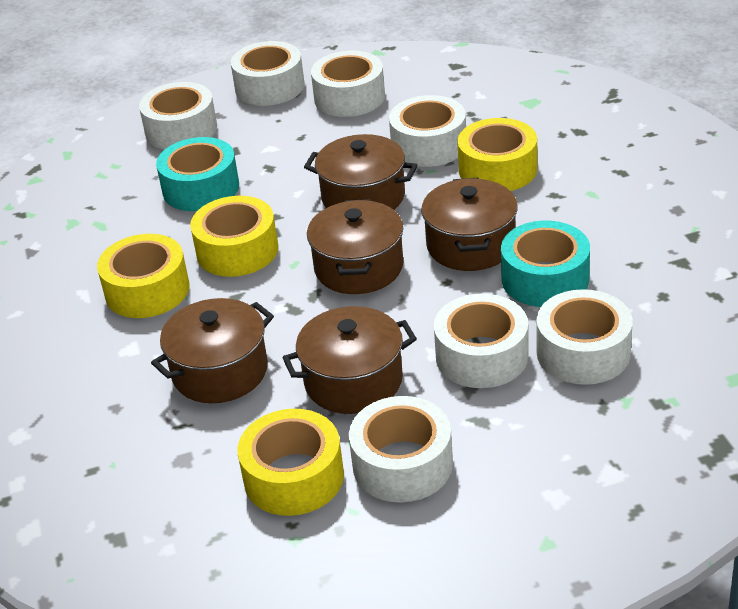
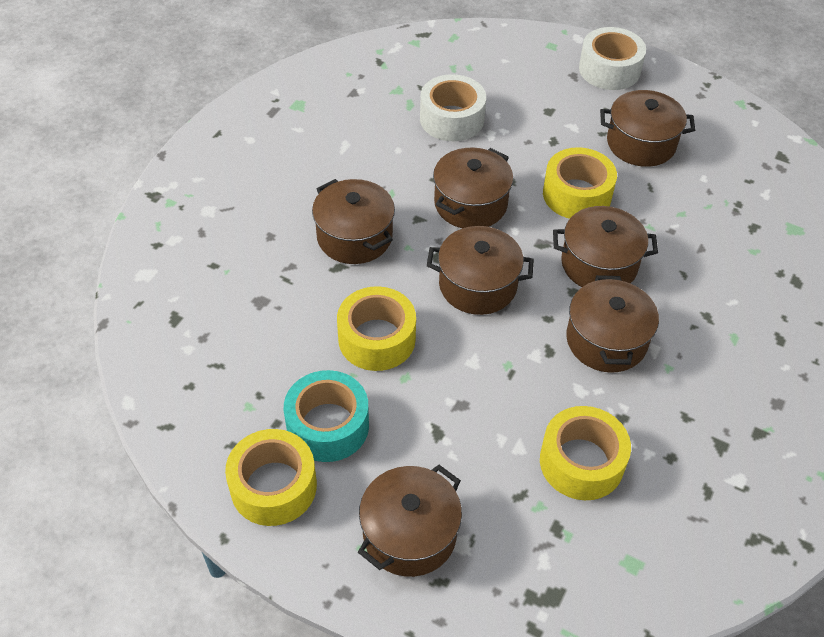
brown pot: [151,298,274,403] [282,306,417,414] [304,134,417,210] [307,199,403,294] [421,178,518,271] = 5 -> [312,179,395,264] [358,465,462,577] [427,226,534,315] [433,148,513,228] [553,206,658,287] [566,275,659,373] [600,90,695,167] = 7
turquoise tape: [156,137,239,211] [501,221,590,307] = 2 -> [284,370,369,462] = 1
white tape: [139,82,217,149] [231,41,304,106] [311,51,385,117] [349,396,453,503] [389,95,466,167] [434,294,529,388] [536,289,633,385] = 7 -> [420,74,486,141] [579,27,646,90] = 2

